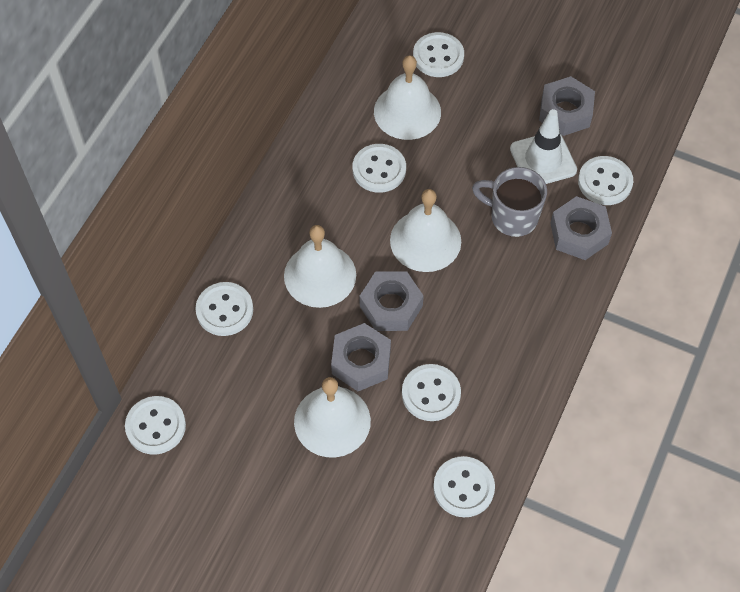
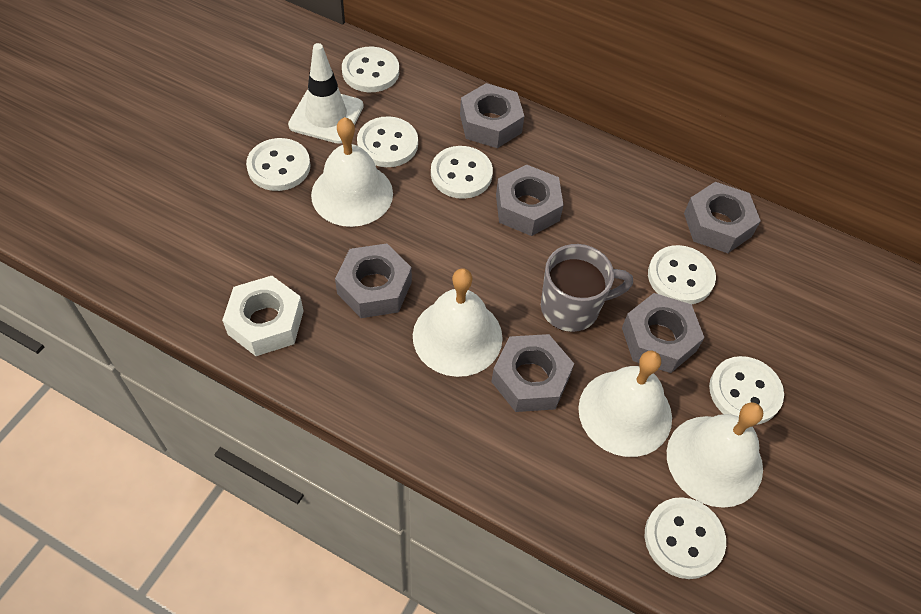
grey nut: [331,323,391,391] [359,271,424,331] [539,76,595,136] [550,196,612,260] = 4 -> [335,244,412,318] [460,83,524,148] [491,334,574,412] [496,164,563,236] [622,293,705,373] [684,182,761,253] = 6
white nut: none = 0 -> [222,276,304,356] = 1

